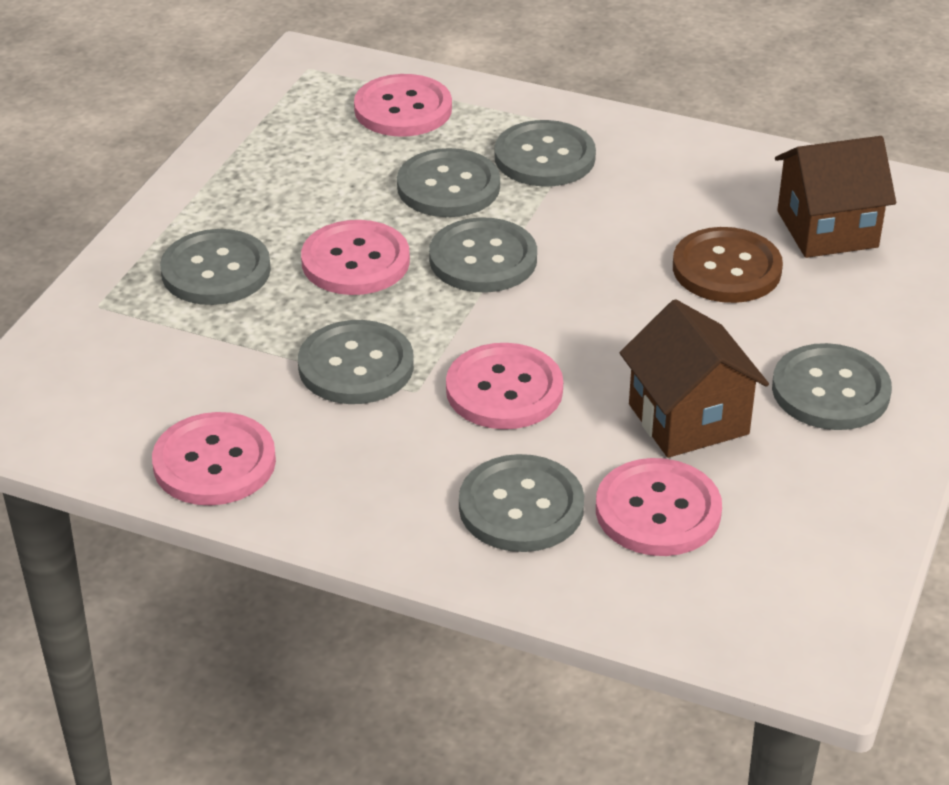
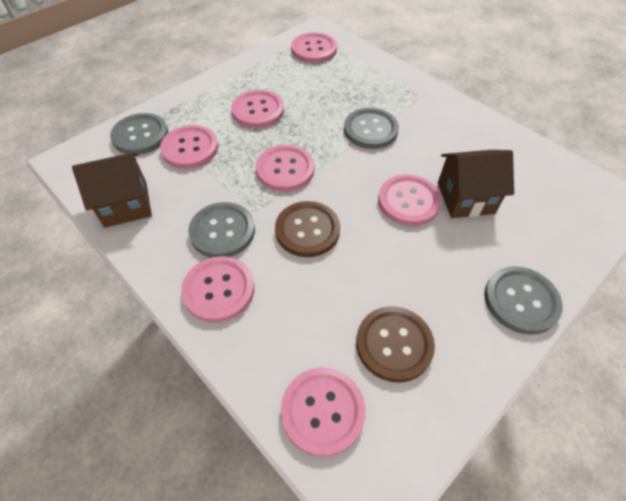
brown button: [673,227,783,303] = 1 -> [275,201,340,257] [356,306,435,383] = 2
grey button: [160,229,271,305] [298,320,414,404] [397,148,500,217] [429,217,537,292] [459,454,584,552] [495,120,596,187] [772,343,892,430] = 7 -> [110,113,168,155] [188,202,255,258] [344,108,399,149] [484,266,563,335] = 4
pink button: [152,412,276,506] [301,220,410,295] [354,74,452,136] [446,343,563,429] [596,458,722,556] = 5 -> [160,125,218,169] [181,256,254,323] [231,90,284,128] [256,145,314,192] [281,367,366,457] [291,32,337,63] [378,174,442,226] = 7

